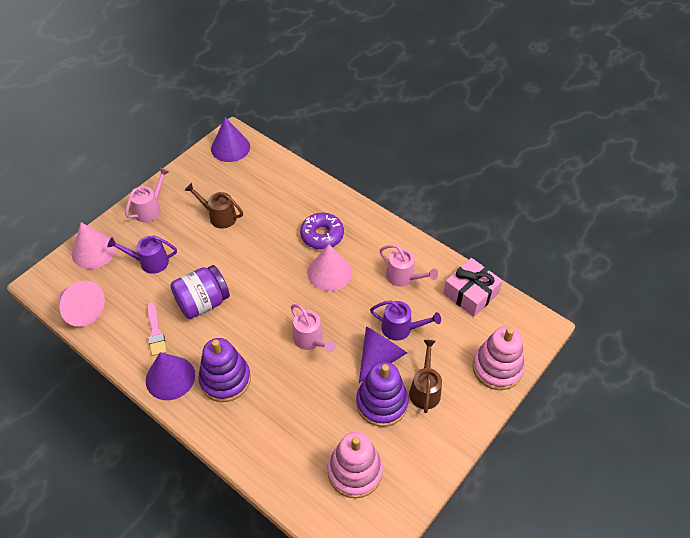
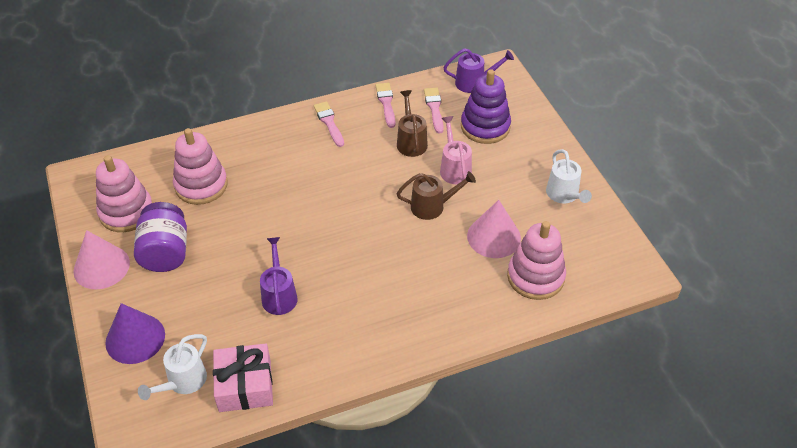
pink brush: [147,302,167,356] = 1 -> [314,101,344,147] [375,83,396,128] [424,88,444,133] = 3
pink cone: [60,280,105,327] [72,222,116,269] [307,244,352,291] = 3 -> [73,230,130,289] [467,200,521,258] = 2
pink stacking toy: [328,432,383,498] [472,326,525,390] = 2 -> [96,155,153,232] [173,128,228,205] [507,221,566,300] = 3
pink watering can: [125,168,169,223] [291,304,336,353] [379,244,438,287] = 3 -> [440,116,472,184] = 1
purple cone: [146,352,195,400] [211,117,250,162] [359,326,407,383] = 3 -> [105,303,165,364] = 1
purple donut: [300,213,344,249] = 1 -> none = 0
purple stacking toy: [198,338,251,402] [356,362,409,427] = 2 -> [461,69,511,144] = 1
white watering can: none = 0 -> [138,334,207,400] [546,149,592,203] = 2

